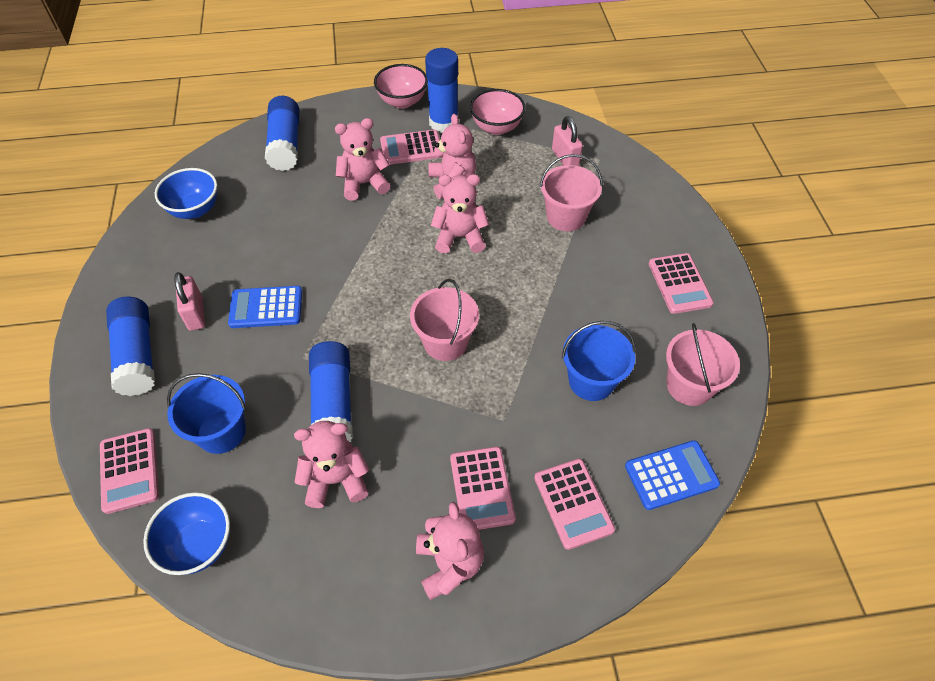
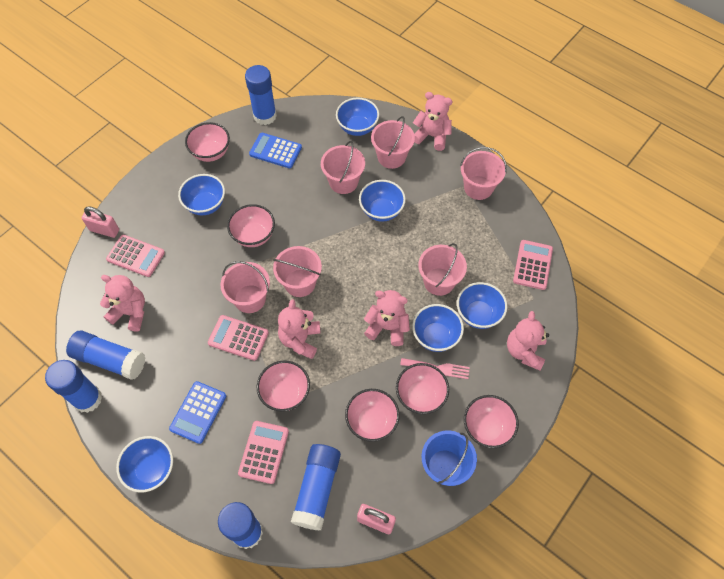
blue bowl: [143,492,230,575] [155,168,217,219] = 2 -> [116,436,173,492] [178,174,225,215] [336,98,379,136] [359,180,406,222] [412,304,464,352] [457,282,507,329] = 6
blue bucket: [167,373,246,454] [562,321,636,401] = 2 -> [422,431,477,486] = 1
blue glue stick: [106,297,155,396] [265,96,300,171] [309,341,353,442] [425,48,458,132] = 4 -> [45,360,102,413] [66,330,145,380] [218,502,263,549] [245,65,277,125] [291,444,341,531] = 5
pink bowl: [374,64,428,109] [470,89,526,135] = 2 -> [185,122,230,162] [227,204,275,247] [257,360,310,412] [345,389,400,442] [396,363,449,414] [464,395,519,448] = 6
pink bucket: [410,279,479,361] [540,154,602,231] [666,323,740,406] = 3 -> [221,261,270,313] [273,246,322,297] [321,141,365,194] [371,116,415,169] [418,243,467,296] [460,147,507,200] = 6
pink calculator: [100,428,159,514] [380,130,442,165] [450,447,516,530] [534,459,615,550] [649,253,714,314] = 5 -> [106,235,165,277] [208,315,269,361] [238,421,289,484] [513,240,553,290] = 4
pink fork: none = 0 -> [400,358,470,379] = 1

